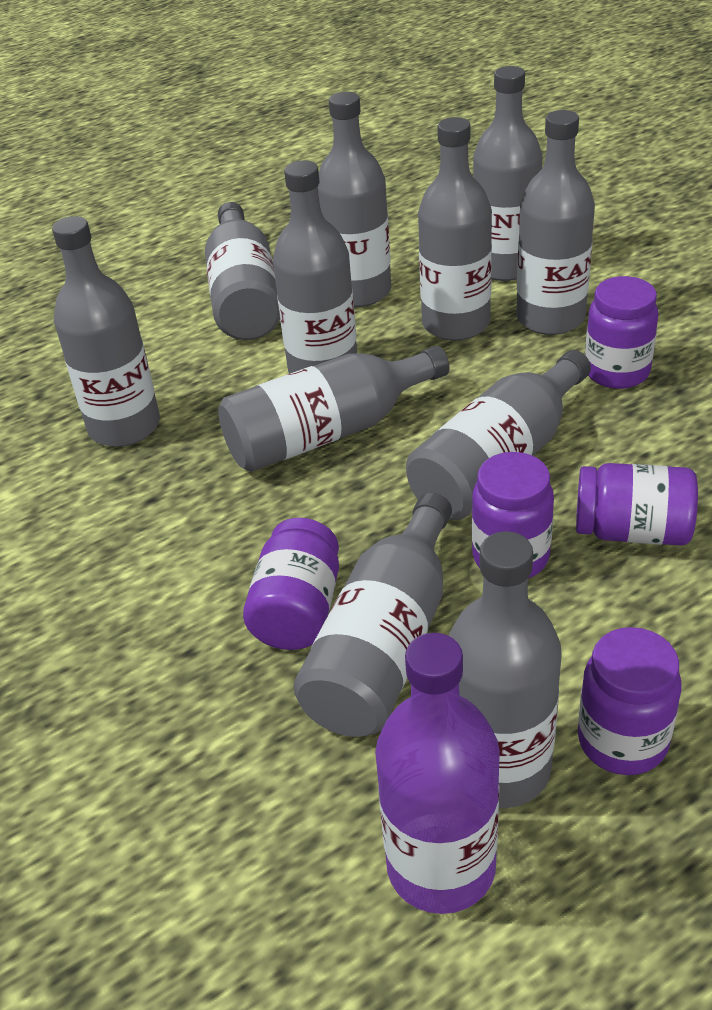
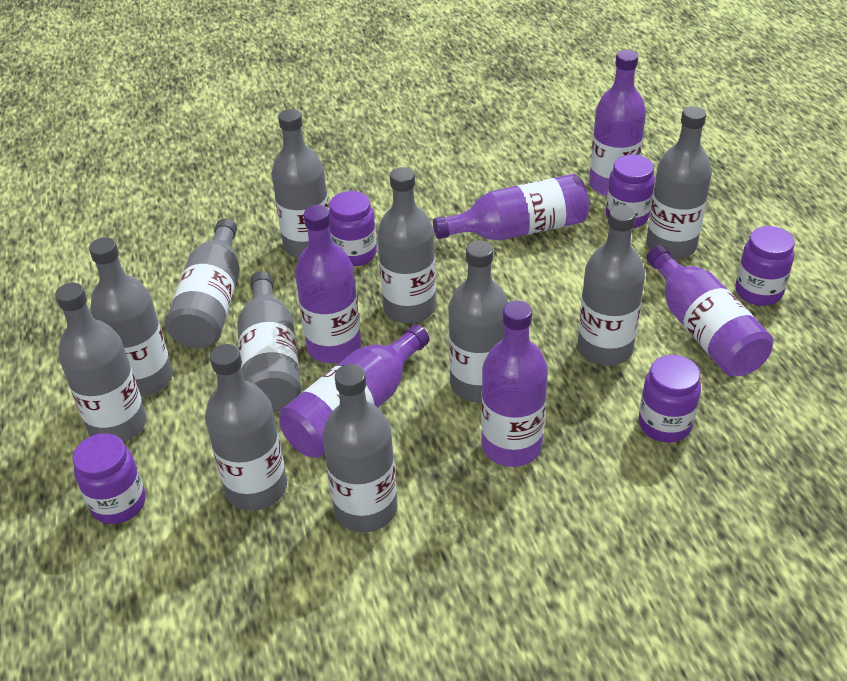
purple bottle: [375,633,500,914] = 1 -> [279,324,430,458] [295,205,361,363] [433,174,589,240] [481,300,548,467] [589,50,646,196] [647,245,773,376] = 6

